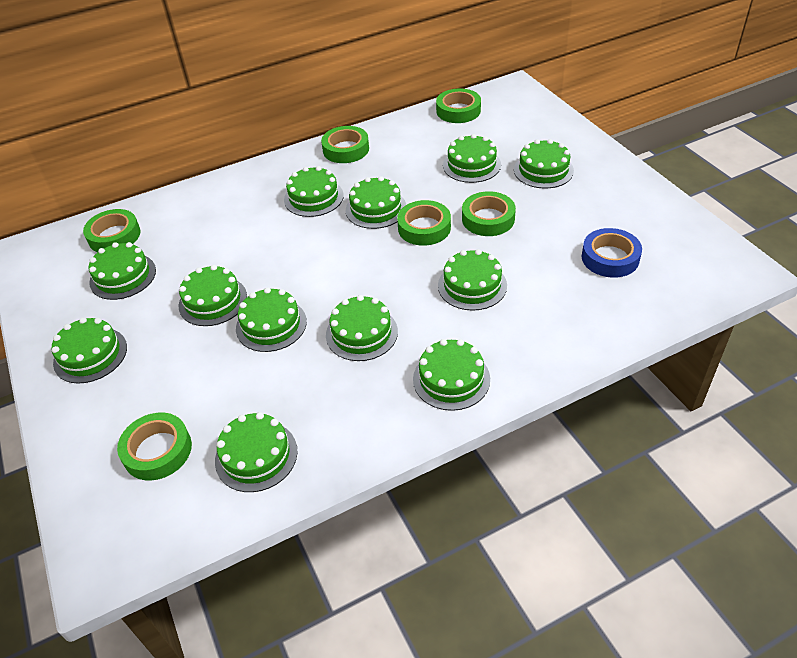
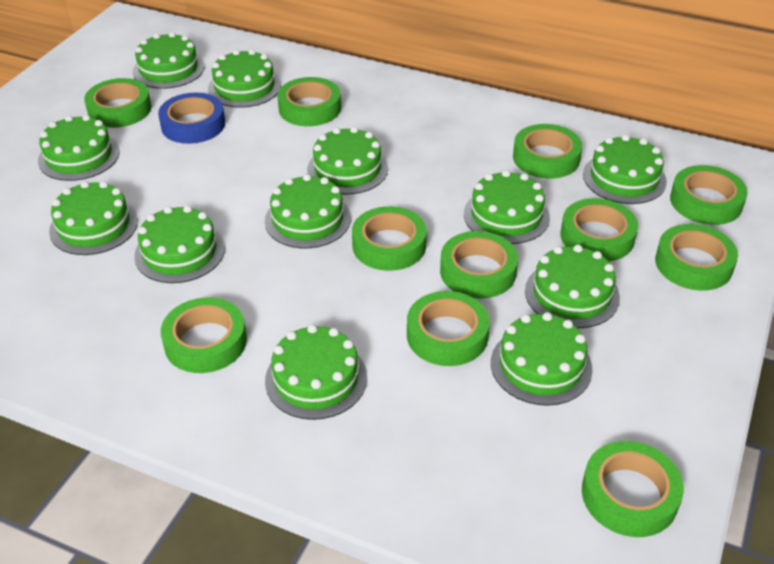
green tape: [83,209,141,252] [117,413,192,480] [321,126,369,163] [397,200,451,246] [436,89,481,123] [462,191,516,236] = 6 -> [84,78,152,128] [161,297,247,373] [277,77,341,126] [352,206,427,271] [407,291,490,366] [440,231,518,299] [513,124,582,179] [561,198,638,261] [582,441,684,537] [655,224,738,291] [670,165,748,225] = 11

